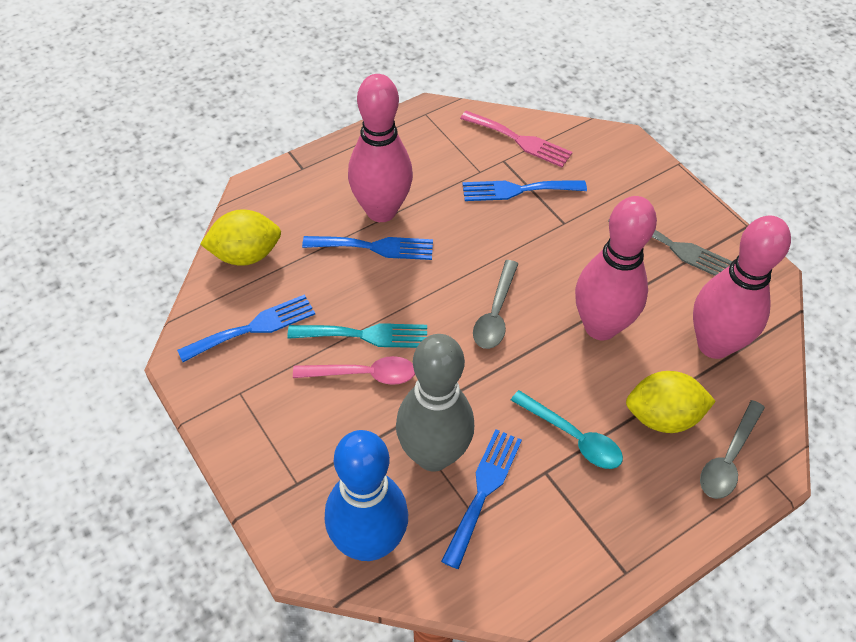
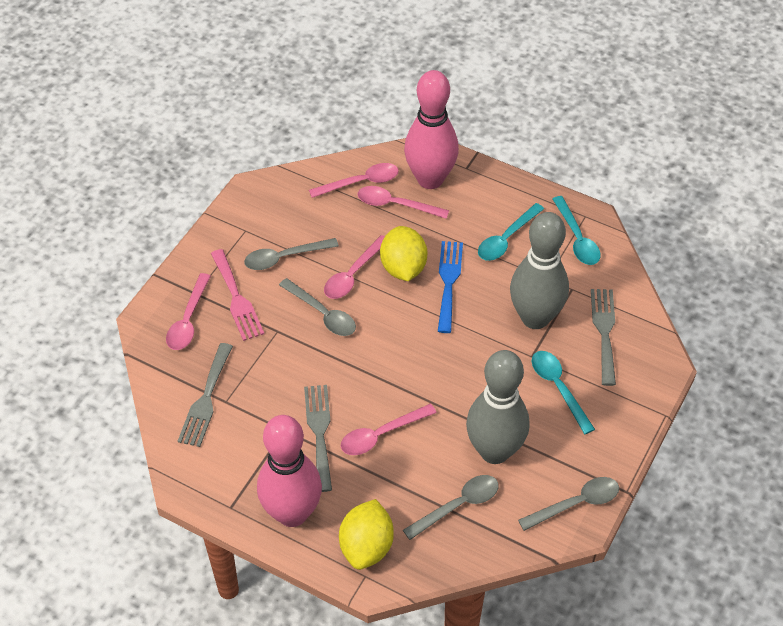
blue bowling pin: [325,430,408,561] = 1 -> none = 0
blue fork: [177,294,315,362] [302,236,433,260] [441,429,522,569] [463,181,587,201] = 4 -> [438,241,463,333] = 1
grey bowling pin: [396,334,474,472] = 1 -> [466,350,529,464] [510,212,569,329] = 2
grey fork: [608,218,732,276] = 1 -> [178,343,233,447] [304,385,332,492] [591,289,616,386] = 3
grey spoon: [473,260,518,349] [700,400,765,499] = 2 -> [244,238,339,270] [279,278,356,336] [403,475,498,540] [518,477,619,531] = 4
pink bowling pin: [348,74,413,222] [575,196,657,340] [693,215,791,359] = 3 -> [257,415,322,527] [404,70,459,189] = 2
pink spoon: [293,356,415,385] = 1 -> [166,273,211,350] [309,163,399,198] [324,235,385,299] [341,404,436,455] [358,186,449,219] = 5
turquoise fork: [287,323,427,348] = 1 -> none = 0
turquoise spoon: [511,390,623,469] = 1 -> [478,203,544,261] [532,351,595,434] [553,196,601,265] = 3

